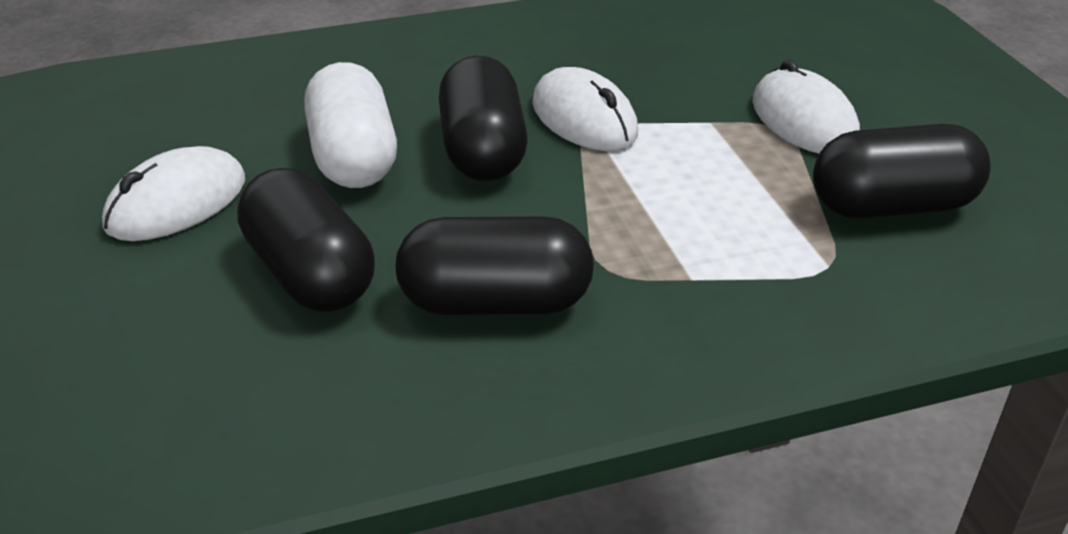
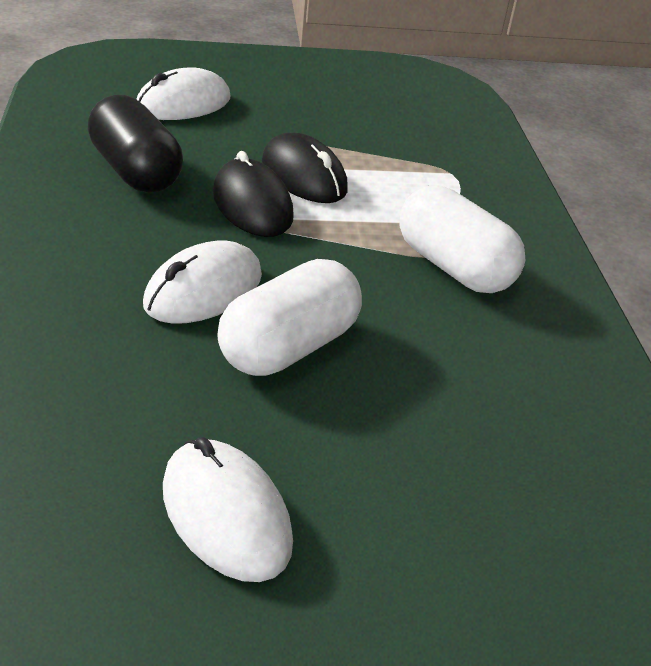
black capsule: [237,168,375,312] [395,216,594,315] [439,55,528,181] [813,124,990,219] = 4 -> [88,95,183,193] = 1
black mouse: none = 0 -> [213,151,293,237] [262,132,348,203] = 2
white capsule: [304,62,397,188] = 1 -> [217,259,362,376] [400,185,525,293] = 2

